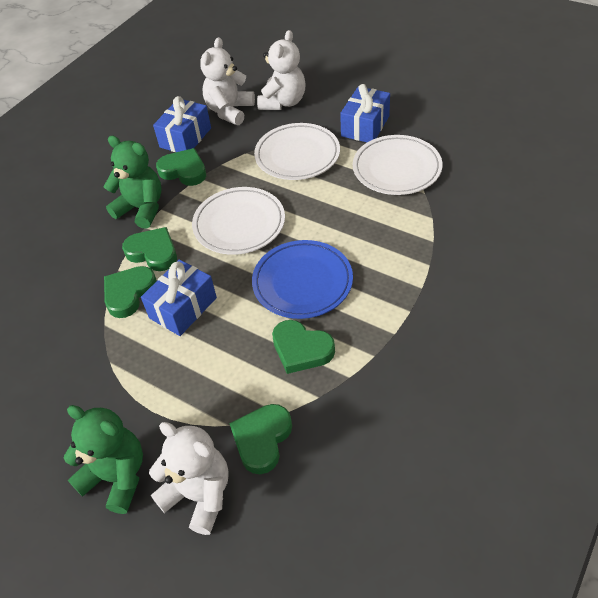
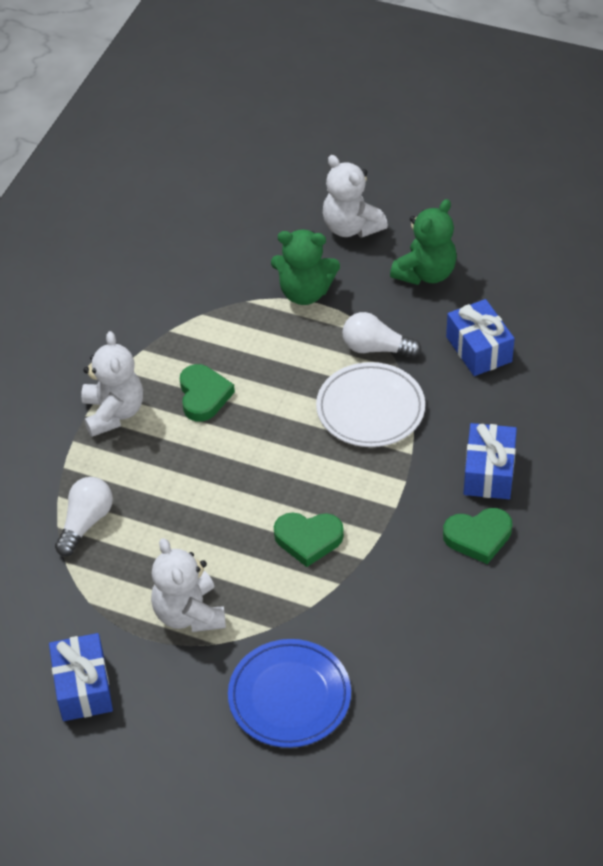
green heart: [104,266,157,318] [122,227,177,271] [156,148,206,186] [229,404,292,474] [272,320,335,374] = 5 -> [180,364,235,422] [274,512,344,567] [443,508,512,564] = 3
white light bulb: none = 0 -> [55,477,113,556] [342,312,422,358] = 2
white plate: [192,187,285,255] [254,123,340,180] [353,135,442,195] = 3 -> [316,362,425,447] = 1

